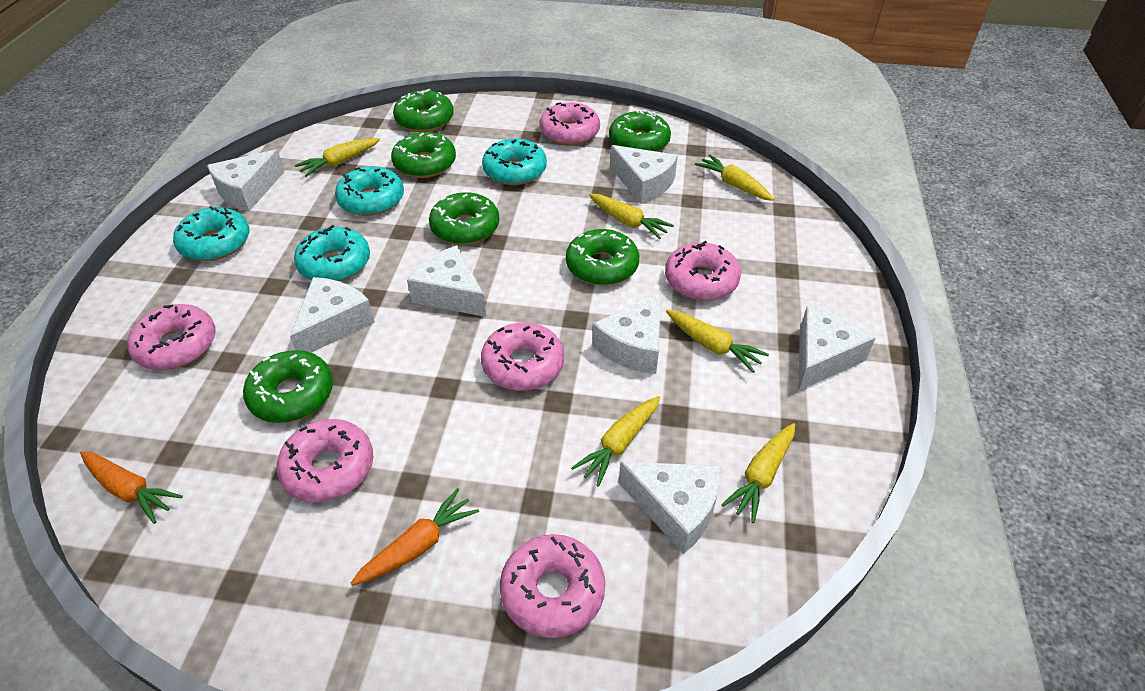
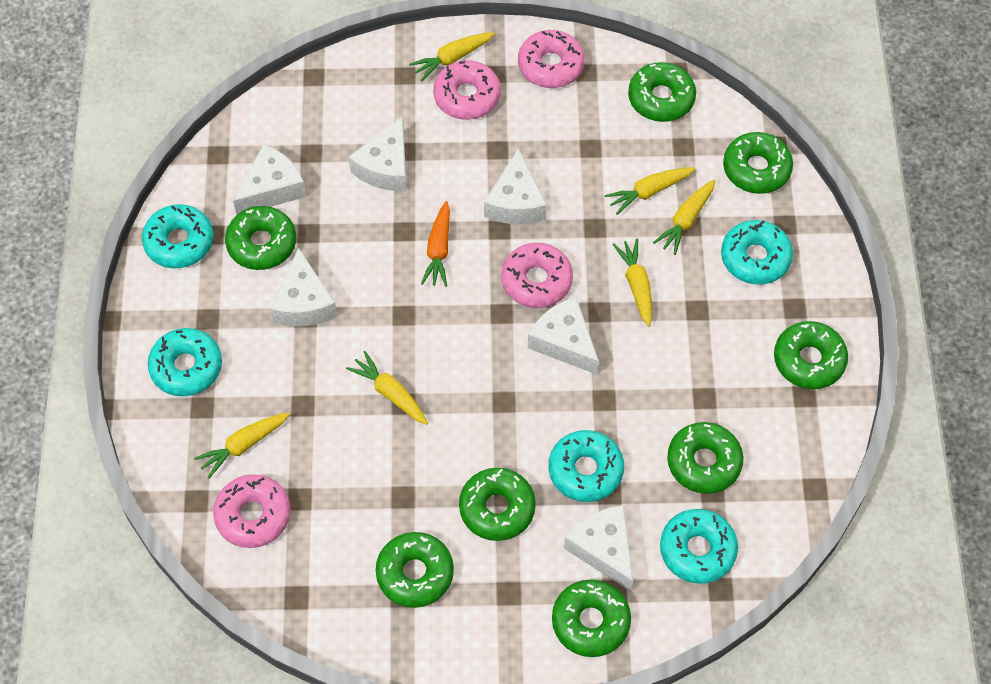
green donut: [243,350,333,423] [391,132,456,178] [393,89,454,132] [429,192,499,245] [566,229,639,286] [609,110,671,152] = 6 -> [225,206,296,270] [375,532,454,608] [459,468,536,541] [552,580,631,657] [628,62,696,122] [667,422,744,494] [723,132,793,194] [774,321,848,389] = 8
orange carrot: [80,451,183,524] [351,488,479,586] = 2 -> [421,201,450,287] = 1
pink donut: [127,304,216,370] [277,419,373,502] [481,322,564,391] [500,534,605,638] [540,102,600,145] [665,241,741,301] = 6 -> [213,474,291,548] [433,60,501,120] [501,243,573,308] [518,30,585,88] = 4
turquoise donut: [173,206,249,261] [294,225,370,281] [335,166,404,216] [482,139,547,185] = 4 -> [142,204,213,268] [148,328,222,396] [549,430,624,502] [660,509,738,584] [721,220,793,285] = 5
white cheese: [207,149,285,211] [290,277,375,353] [407,245,486,317] [592,291,661,374] [610,145,678,204] [619,462,721,554] [799,306,875,390] = 7 -> [233,144,306,215] [271,247,338,327] [349,116,407,191] [484,148,547,224] [528,297,599,375] [564,505,633,591] = 6

